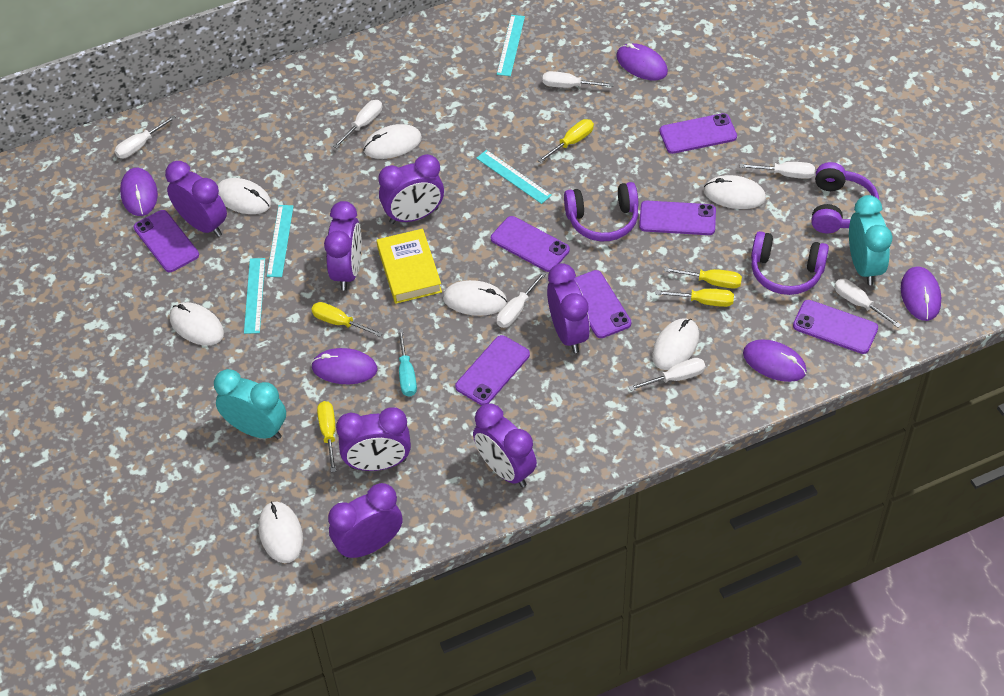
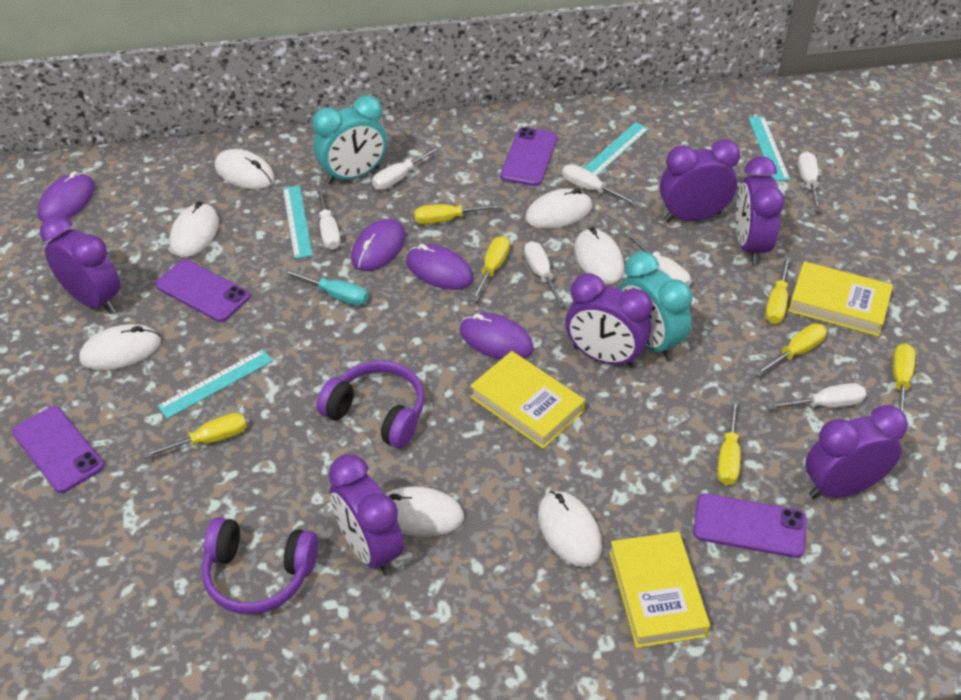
purple clock: [165,161,227,237] [324,201,361,291] [328,483,402,559] [336,407,411,471] [378,154,444,224] [473,404,537,487] [547,263,590,353] = 7 -> [40,215,120,314] [329,454,404,576] [566,273,652,368] [660,139,740,222] [736,156,785,265] [805,405,908,499] = 6
purple headphones: [564,182,638,241] [751,231,829,295] [811,162,879,233] = 3 -> [202,517,318,614] [317,360,425,448] = 2
purple mouse: [120,168,158,216] [311,348,378,384] [616,43,668,80] [743,339,807,382] [901,266,941,321] = 5 -> [38,171,95,221] [351,219,406,271] [406,244,473,290] [460,313,533,360] = 4
purple phone: [134,210,199,272] [455,335,530,405] [491,216,570,272] [574,270,631,338] [639,201,716,235] [660,113,737,154] [793,300,878,354] = 7 -> [12,406,104,493] [155,260,250,322] [500,127,557,186] [693,493,807,558] = 4
yellow book: [377,229,442,304] = 1 -> [470,351,585,449] [609,531,710,648] [788,261,893,336] = 3
yellow screwdriver: [311,302,383,337] [317,401,336,472] [538,119,594,163] [655,289,734,307] [664,267,742,289] = 5 -> [143,413,247,459] [414,204,501,224] [470,236,510,301] [717,400,741,485] [754,323,827,376] [765,256,791,324] [893,343,915,412] = 7

